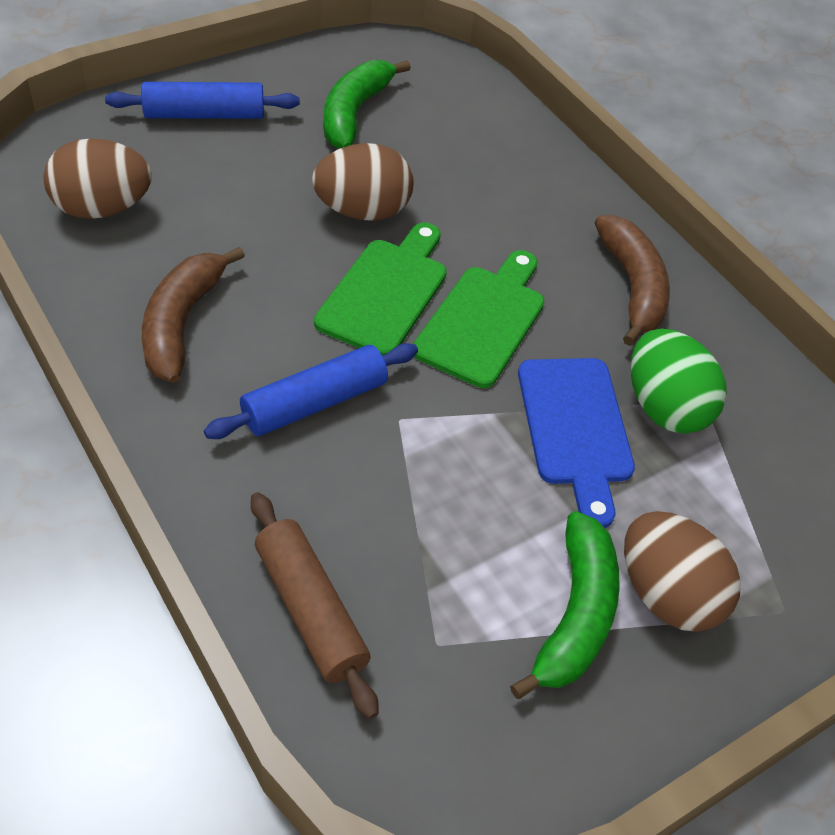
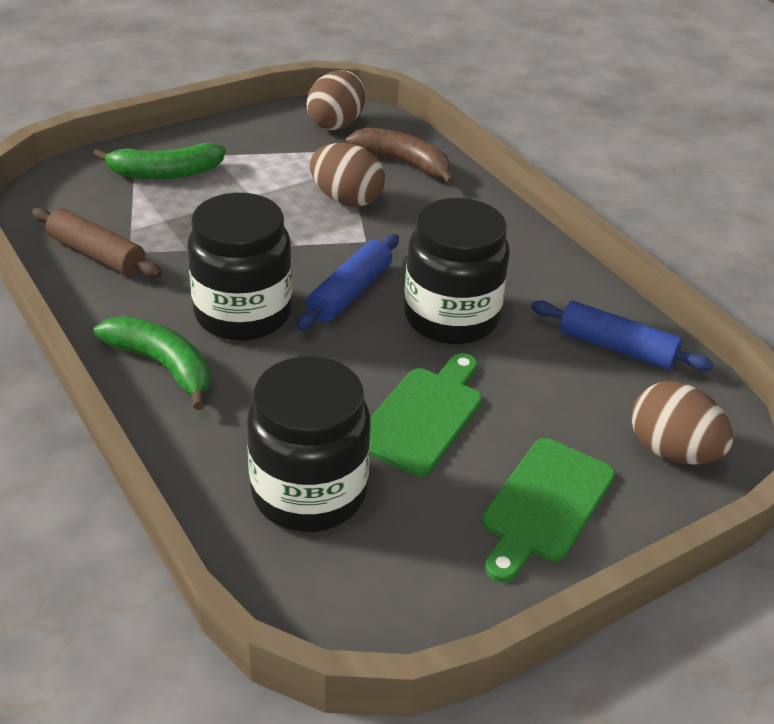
black jar: none = 0 -> [187,193,292,341] [247,356,370,532] [404,198,510,344] = 3
blue cutting board: [518,358,635,528] = 1 -> none = 0
brown banana: [142,247,245,383] [595,215,670,346] = 2 -> [345,128,455,185] = 1
green egg: [631,329,727,434] = 1 -> none = 0

